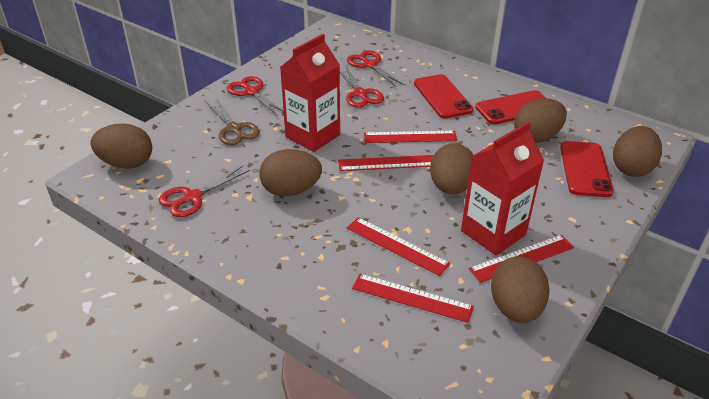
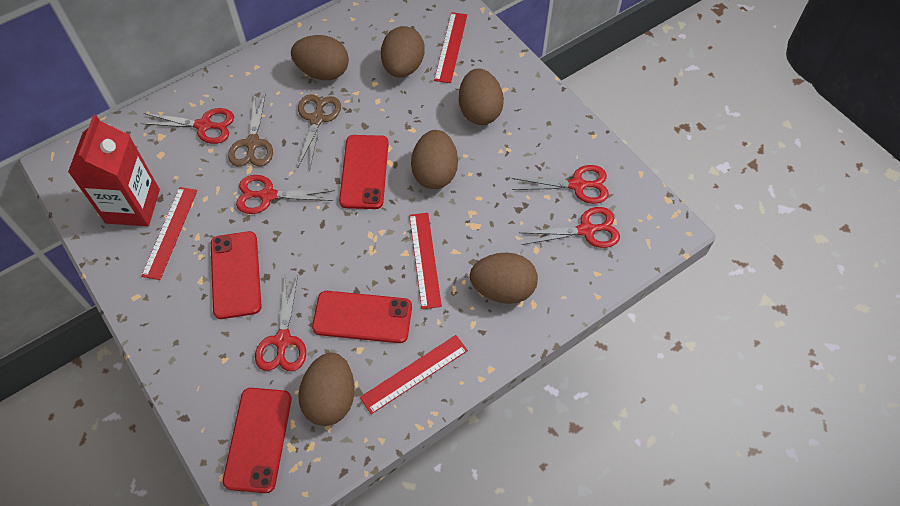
brown scissors: [207,98,260,145] = 1 -> [228,92,273,167] [297,94,341,169] = 2
red carton: [280,34,340,152] [461,122,544,256] = 2 -> [68,115,160,226] = 1
red phone: [414,74,474,119] [475,90,547,124] [560,141,614,197] = 3 -> [211,231,261,319] [223,388,292,493] [312,291,412,343] [339,135,389,209] = 4
red ruler: [338,155,434,171] [347,217,450,276] [352,274,474,323] [364,131,457,143] [469,235,574,283] = 5 -> [141,187,197,280] [360,335,468,414] [409,213,442,309] [434,12,467,83] = 4
red scissors: [159,166,250,217] [227,76,284,116] [340,66,384,108] [347,50,404,87] = 4 -> [141,108,234,144] [236,175,335,214] [255,275,306,371] [512,165,609,204] [520,207,620,248] = 5

